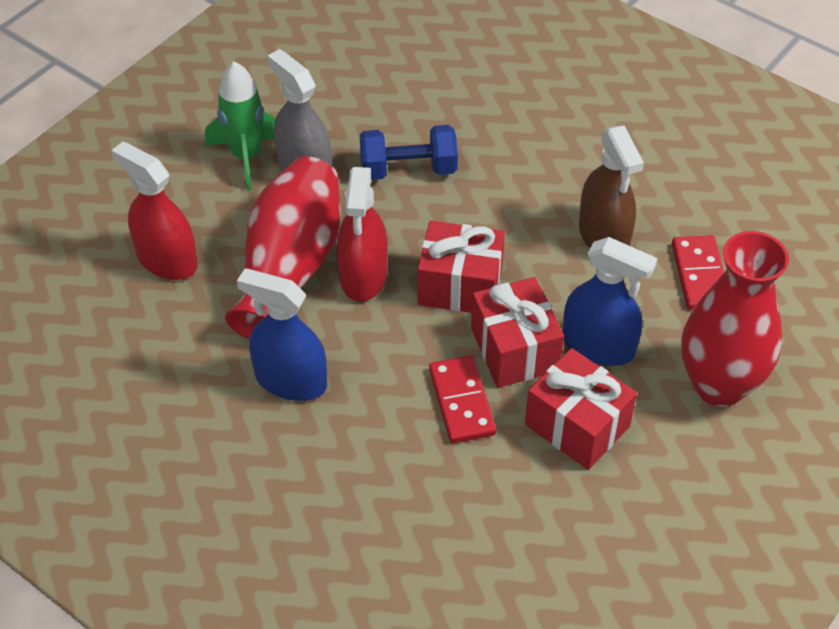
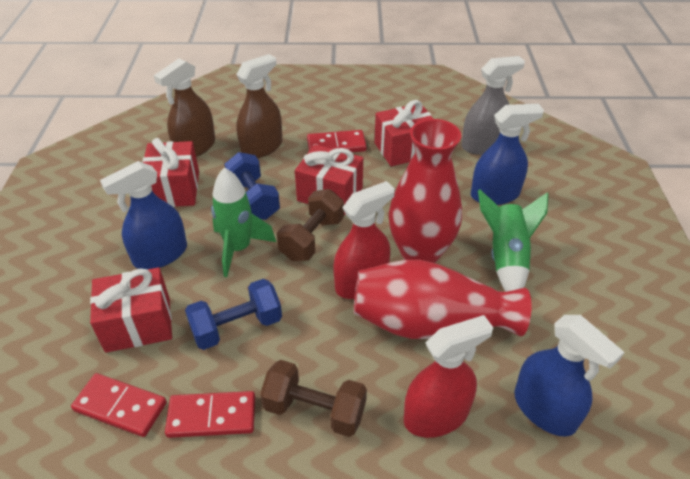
blue dumbbell: [360,125,458,180] = 1 -> [185,279,282,350] [224,152,280,220] = 2
blue spray bottle: [237,268,327,401] [563,237,657,366] = 2 -> [100,161,187,269] [471,104,544,205] [514,315,624,437] = 3
brown dumbbell: none = 0 -> [260,360,367,437] [277,189,344,261] = 2
brown spray bottle: [579,126,644,248] = 1 -> [154,58,215,157] [236,54,282,158] = 2
green rocket: [205,61,276,191] = 1 -> [211,168,276,277] [478,189,548,292] = 2
red domino: [429,355,496,443] [672,235,724,310] = 2 -> [71,373,167,437] [165,391,255,438] [307,130,367,152] = 3
red gift: [418,221,505,313] [471,277,564,388] [525,348,637,470] = 3 -> [90,267,172,353] [142,138,199,207] [295,144,363,215] [374,100,433,167] = 4

